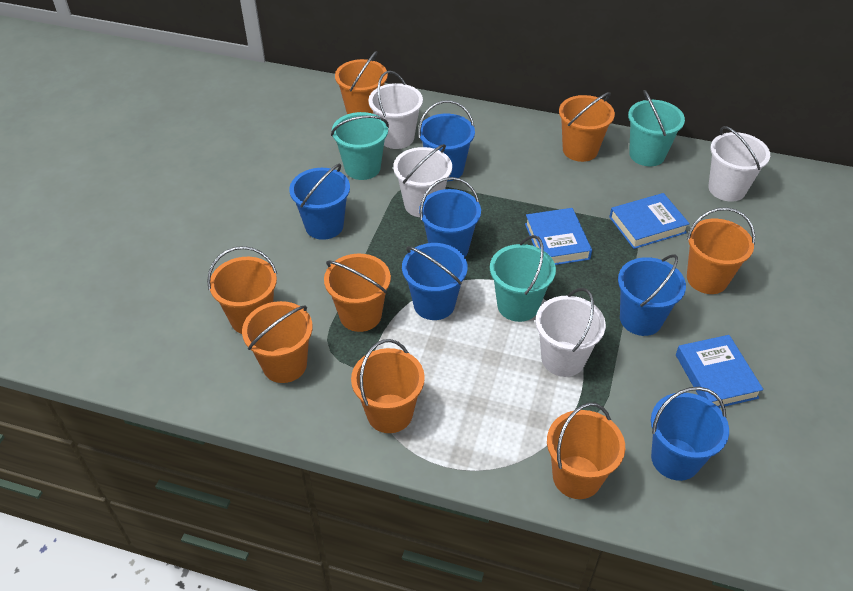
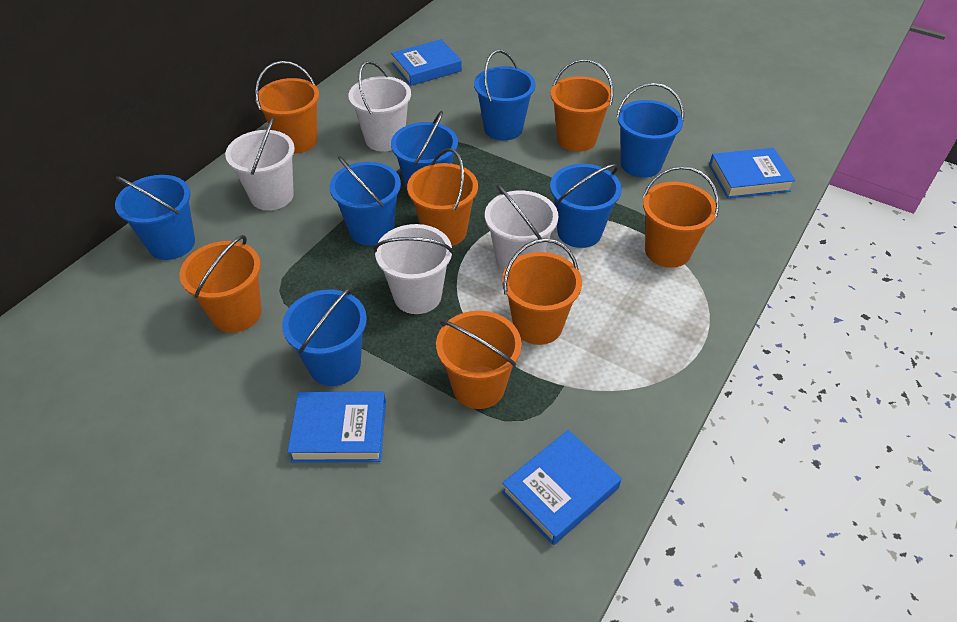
blue book: [525,208,592,265] [609,193,690,249] [676,335,764,408] = 3 -> [287,392,386,462] [391,39,462,86] [502,430,622,545] [709,148,795,198] = 4
blue bucket: [289,163,350,240] [402,243,468,320] [418,100,475,181] [419,177,481,257] [618,254,686,336] [651,387,729,481] = 6 -> [115,175,195,260] [282,286,367,386] [329,156,401,246] [391,111,458,193] [474,50,536,141] [550,164,622,248] [616,83,684,178] = 7
orange bucket: [207,246,277,334] [242,301,313,383] [324,254,391,332] [335,51,388,114] [351,339,425,433] [547,403,625,499] [559,92,615,162] [687,207,755,294] = 8 -> [180,235,262,333] [255,61,319,154] [407,148,478,246] [436,311,522,409] [502,238,582,345] [551,59,614,152] [643,166,719,268] = 7
turquoise bucket: [331,112,389,180] [490,235,556,322] [628,90,685,166] = 3 -> none = 0

